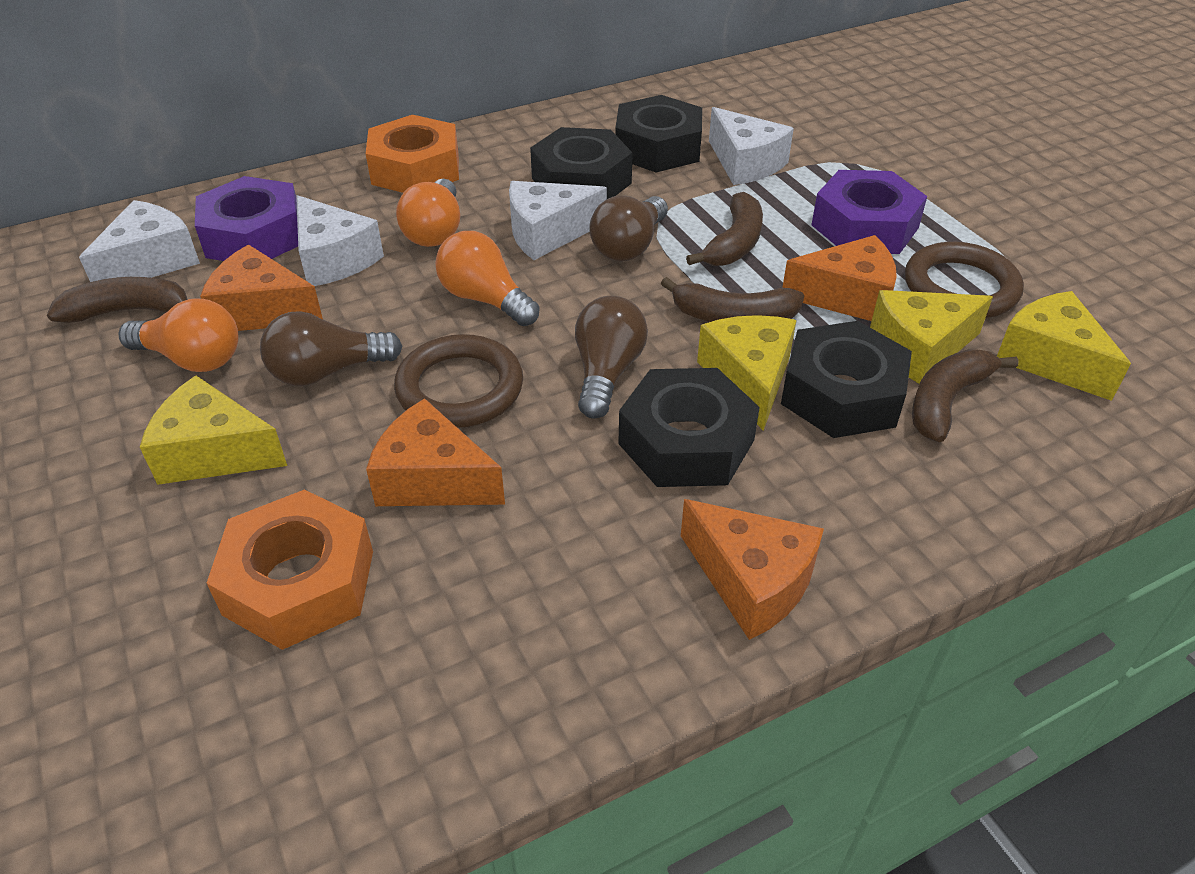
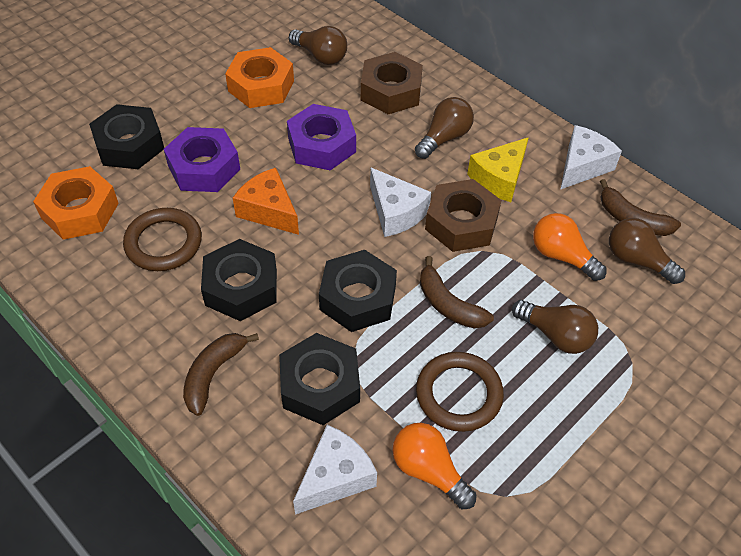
brown banana: [47,277,187,323] [661,277,804,322] [686,192,763,266] [912,350,1019,442] = 4 -> [183,333,259,416] [420,256,494,328] [600,179,681,236] = 3
brown light bulb: [260,311,402,386] [575,296,648,419] [590,196,668,261] = 3 -> [289,26,347,65] [415,97,474,159] [512,300,598,354] [609,218,685,284] = 4
brown nut: none = 0 -> [361,52,423,114] [425,179,501,252] = 2
orange cheese: [200,245,323,331] [366,398,505,506] [681,499,824,640] [782,235,897,321] = 4 -> [233,168,299,235] = 1
orange light bulb: [118,299,239,372] [396,179,460,247] [435,231,539,326] = 3 -> [393,423,477,509] [533,213,607,281] = 2
white cheese: [79,200,200,282] [296,195,384,286] [509,181,607,260] [709,107,794,185] = 4 -> [293,425,377,515] [370,168,431,237] [560,125,622,190] = 3
yellow cheese: [140,376,287,485] [697,315,797,431] [870,290,993,384] [997,291,1131,401] = 4 -> [467,137,529,202] = 1

